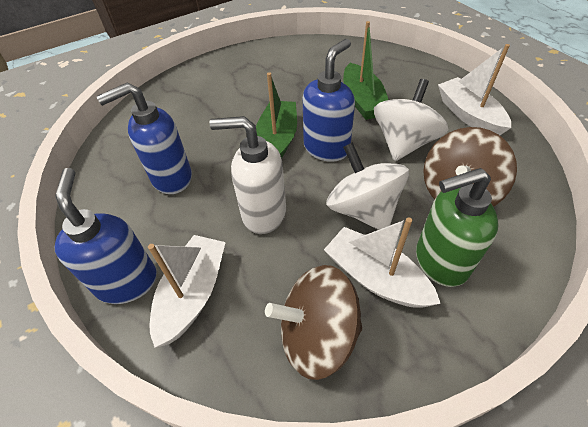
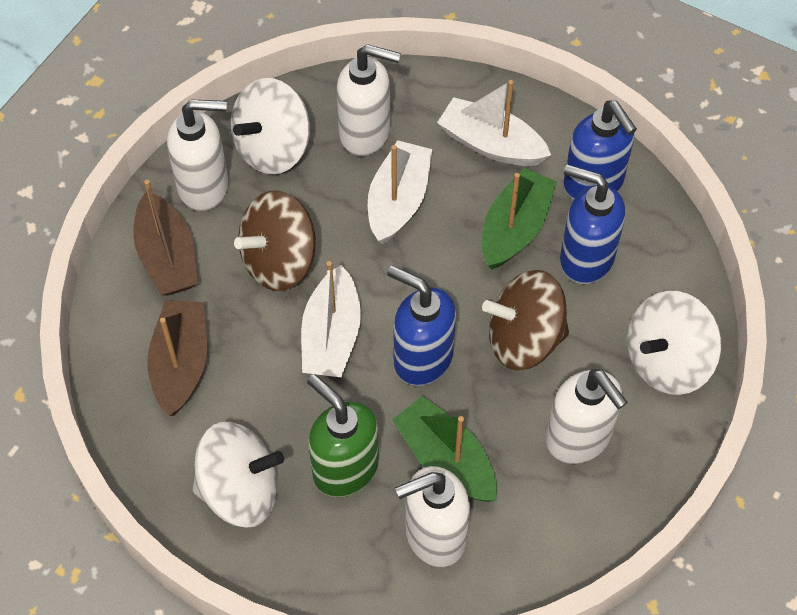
brown boat: none = 0 -> [133,180,198,295] [147,301,207,416] = 2
white soap dispenser: [209,116,286,234] = 1 -> [167,100,229,211] [336,44,401,156] [395,466,470,567] [546,369,628,464] = 4
white spinning top: [326,142,409,230] [374,79,449,161] = 2 -> [192,422,284,528] [231,78,310,174] [628,291,722,395] = 3

